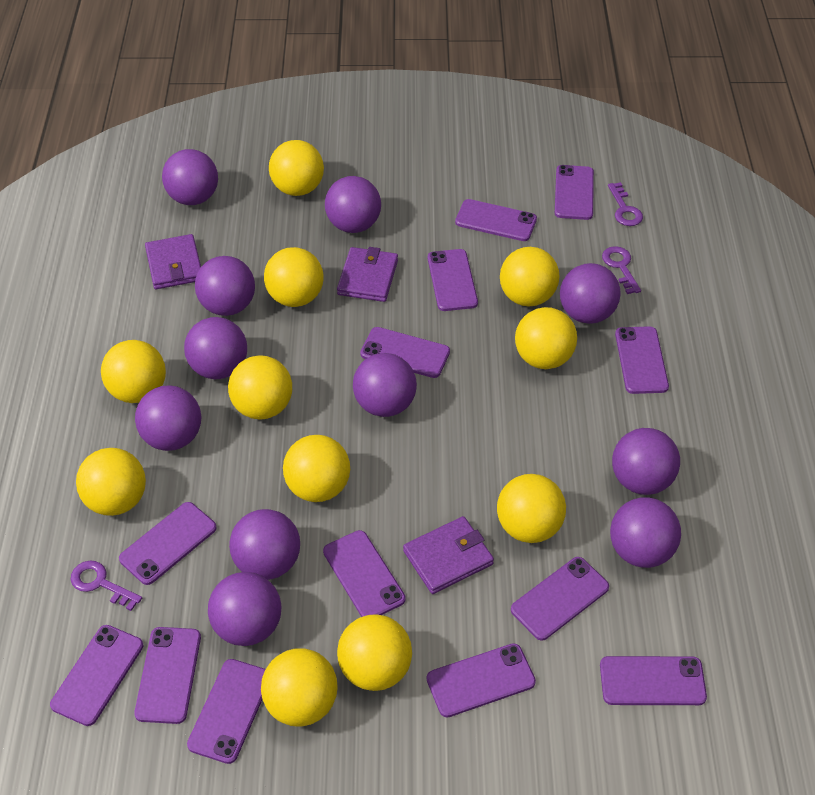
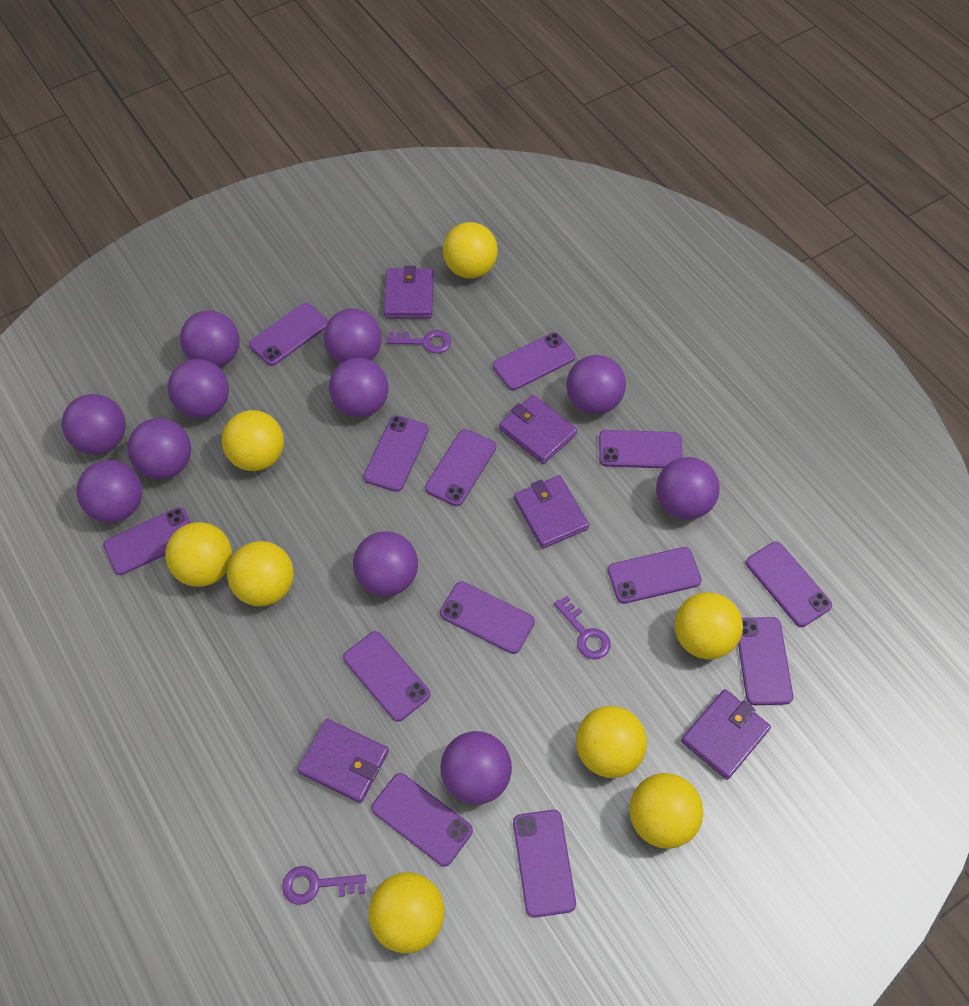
purple wallet: [145,234,201,289] [337,247,398,302] [403,516,494,594] = 3 -> [297,719,389,803] [384,266,434,318] [499,395,577,464] [514,475,589,549] [681,689,771,780] = 5
yellow ball: [76,448,146,516] [101,340,166,403] [228,355,292,420] [261,648,338,727] [264,247,324,307] [269,140,324,196] [283,435,350,502] [337,614,412,691] [497,474,566,543] [500,247,560,306] [515,307,577,369] = 11 -> [166,522,232,587] [222,410,284,471] [227,541,294,606] [369,872,445,953] [443,222,498,279] [576,706,647,778] [629,773,703,849] [675,592,743,659] = 8

